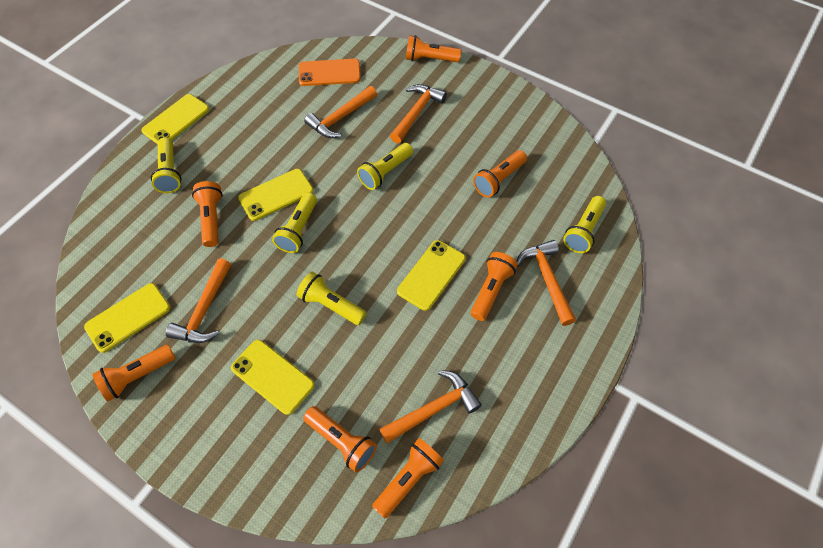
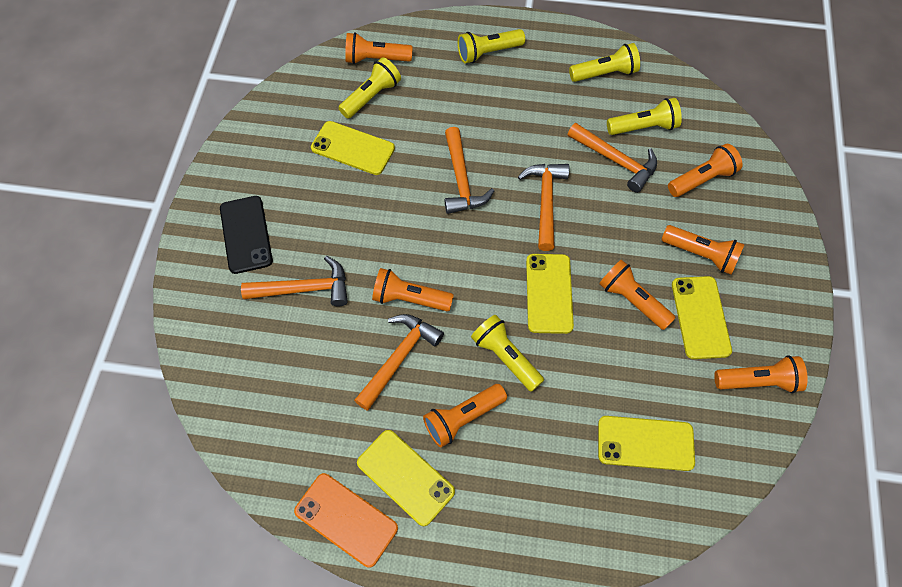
black phone: none = 0 -> [220,196,273,274] = 1

